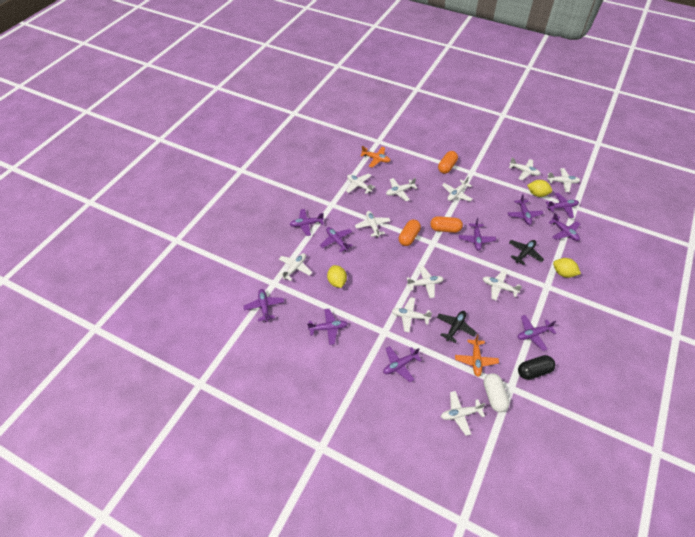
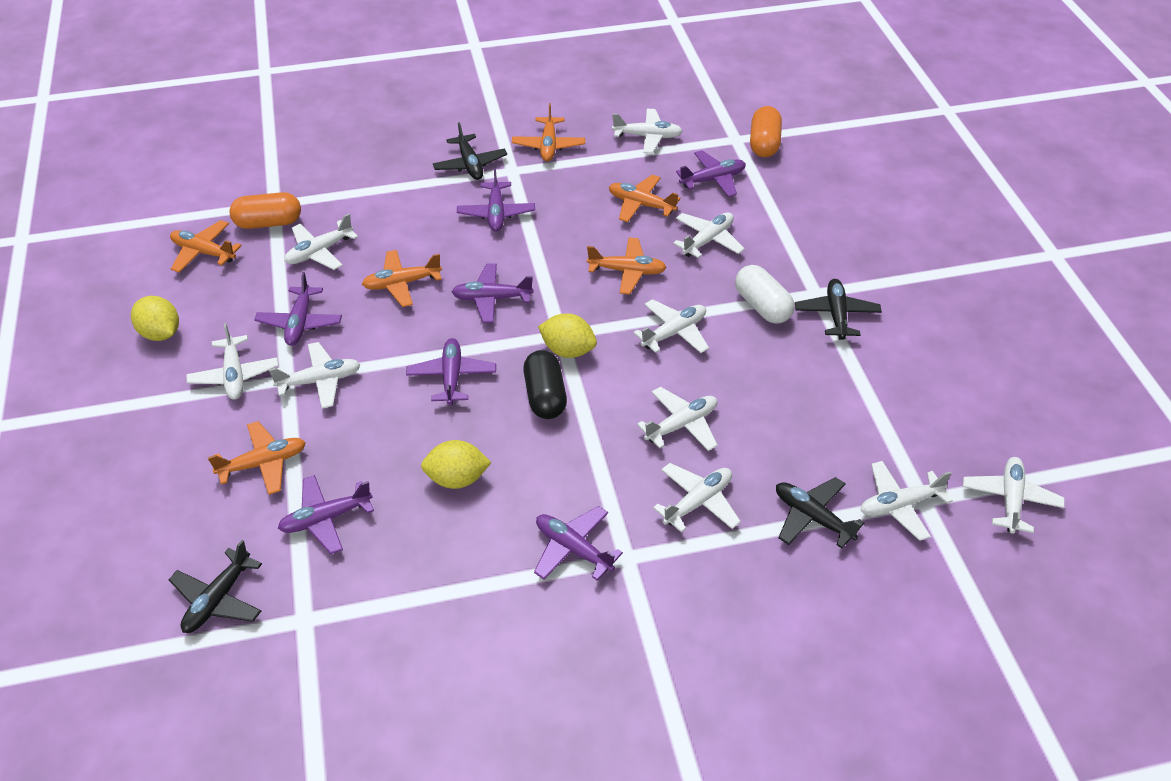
black plane: [437,311,477,343] [509,240,544,265] = 2 -> [169,540,262,633] [433,122,507,180] [776,477,865,548] [795,279,882,340] = 4
orange capsule: [399,219,421,246] [430,216,463,233] [438,151,458,174] = 3 -> [229,192,301,229] [750,106,782,157] = 2
orange plane: [360,146,391,168] [455,334,499,377] = 2 -> [170,220,242,273] [208,421,306,495] [362,250,442,307] [512,103,585,161] [587,237,667,294] [609,175,681,222] = 6
purple plane: [243,289,284,322] [290,209,324,236] [307,309,348,345] [320,227,353,252] [383,346,422,382] [459,218,496,251] [508,194,543,225] [517,315,556,351] [546,192,579,218] [548,213,580,241] = 10 -> [254,272,342,346] [278,475,374,554] [406,338,496,405] [452,263,533,323] [457,168,535,232] [534,506,623,581] [676,150,746,197] = 7
white plane: [278,253,312,281] [346,173,375,194] [355,211,390,237] [386,178,417,201] [392,297,432,332] [407,266,444,298] [441,391,485,436] [442,177,472,201] [483,270,522,300] [509,158,541,180] [547,168,581,192] = 11 -> [186,323,279,400] [269,342,360,409] [284,214,358,270] [612,109,683,154] [633,299,709,353] [637,387,718,451] [653,463,741,533] [673,212,745,258] [861,461,953,541] [963,457,1065,534] = 10

